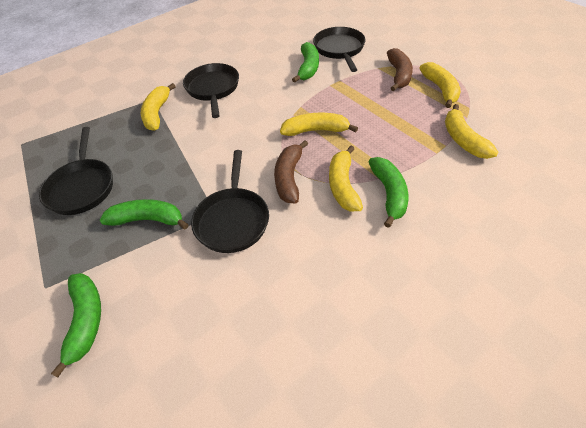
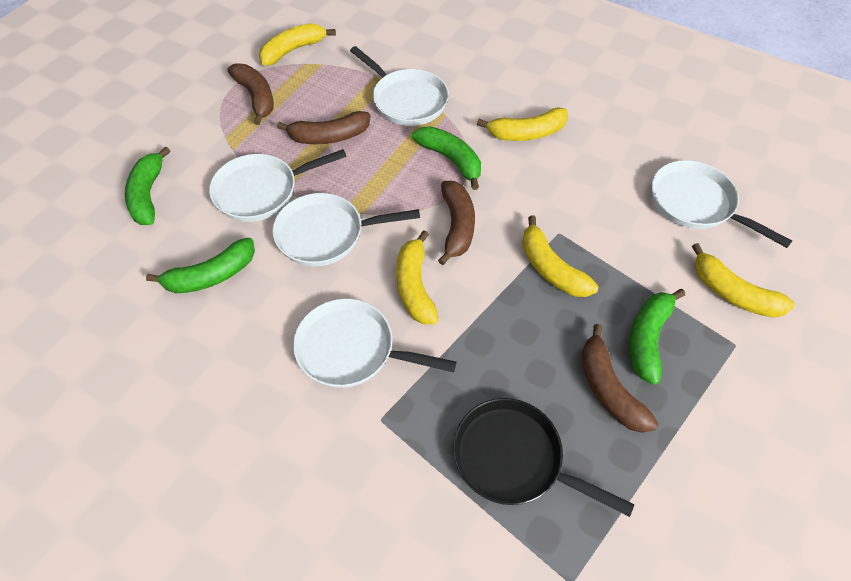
black pan: [39,127,113,215] [183,63,239,118] [191,150,269,253] [313,27,365,72] = 4 -> [453,398,634,517] = 1
brown banana: [274,140,308,203] [387,48,413,91] = 2 -> [227,64,274,125] [277,111,371,144] [438,181,475,265] [581,324,658,433] = 4
white pan: none = 0 -> [209,149,347,222] [272,193,420,266] [293,298,457,388] [350,46,449,126] [652,160,792,248] = 5

